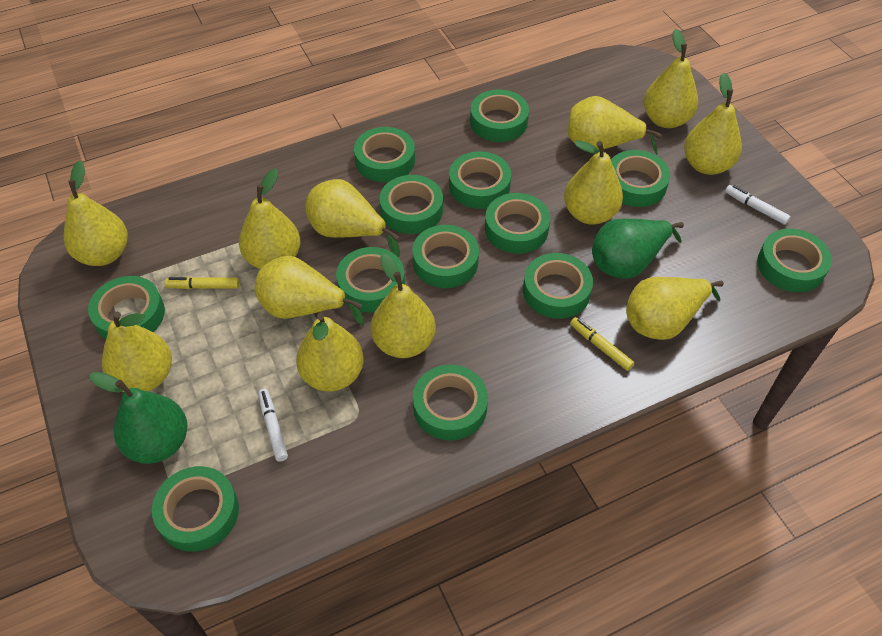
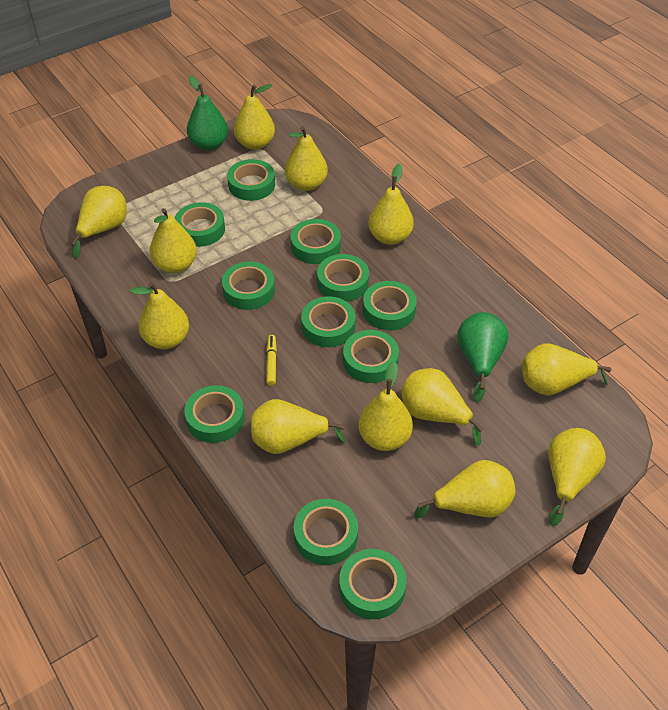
green tape: [88,276,165,339] [152,466,239,552] [336,247,405,312] [354,127,415,182] [379,175,443,234] [412,225,479,288] [413,365,488,441] [449,151,511,209] [470,89,529,142] [485,193,550,254] [523,253,593,319] [611,150,670,207] [757,229,832,292] = 13 -> [175,202,225,247] [184,385,245,443] [222,262,275,310] [227,159,275,201] [291,219,341,264] [294,499,358,565] [301,296,356,347] [317,254,369,302] [339,549,407,619] [343,330,399,383] [363,281,417,331] = 11
white marker: [258,389,288,462] [725,185,791,225] = 2 -> none = 0
yellow marker: [165,277,239,289] [570,317,634,371] = 2 -> [267,335,277,386] = 1

